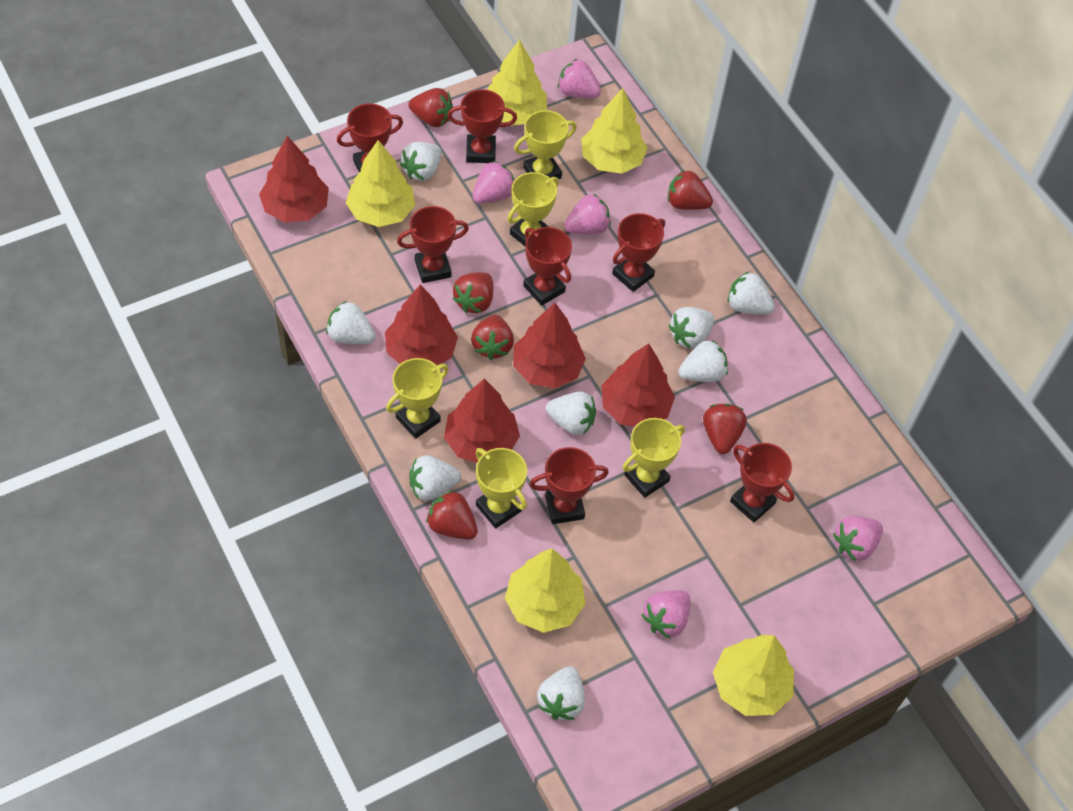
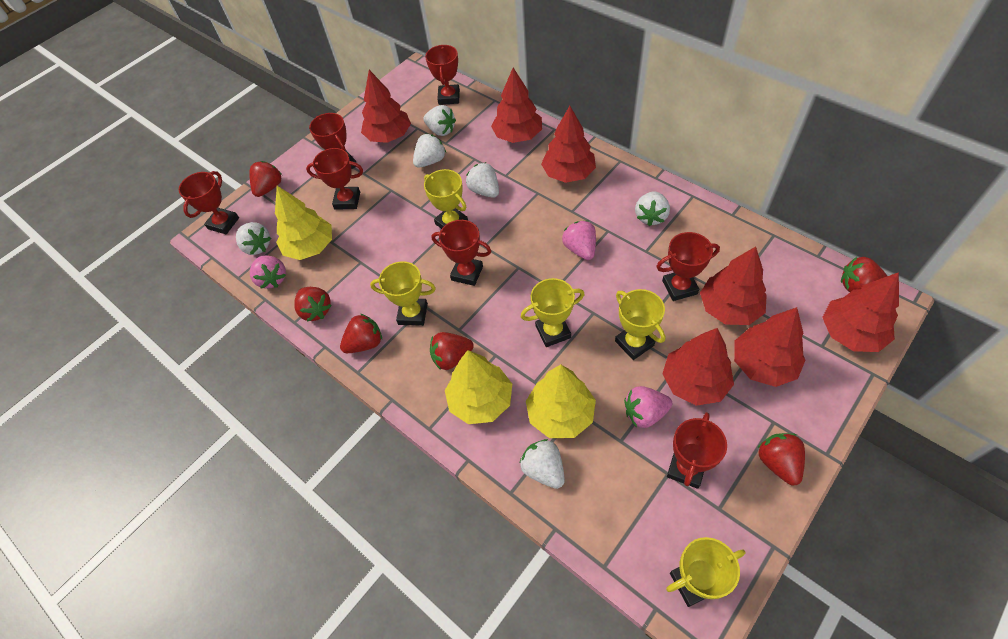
pink strawberry: [473,161,515,204] [558,59,601,98] [564,194,611,234] [642,590,691,639] [833,516,883,561] = 5 -> [250,255,286,289] [562,220,596,260] [624,386,672,428] = 3
red tree: [259,136,329,223] [385,285,458,365] [444,378,520,463] [513,303,586,389] [602,343,675,427] = 5 -> [361,70,411,143] [491,68,542,143] [541,106,596,183] [662,328,734,406] [700,247,767,325] [734,307,805,387] [822,272,899,352] = 7
white strawberry: [326,301,376,344] [400,142,441,181] [409,455,461,501] [537,666,585,720] [546,391,596,435] [669,307,714,348] [679,340,728,382] [728,272,775,315] = 8 -> [236,222,271,255] [413,134,446,168] [423,105,456,136] [466,162,499,198] [520,439,565,489] [635,191,670,226] = 6
yellow tree: [346,140,415,227] [487,40,547,126] [505,549,586,633] [582,88,647,174] [713,635,794,716] = 5 -> [275,186,332,260] [445,350,512,424] [526,365,596,438] = 3

